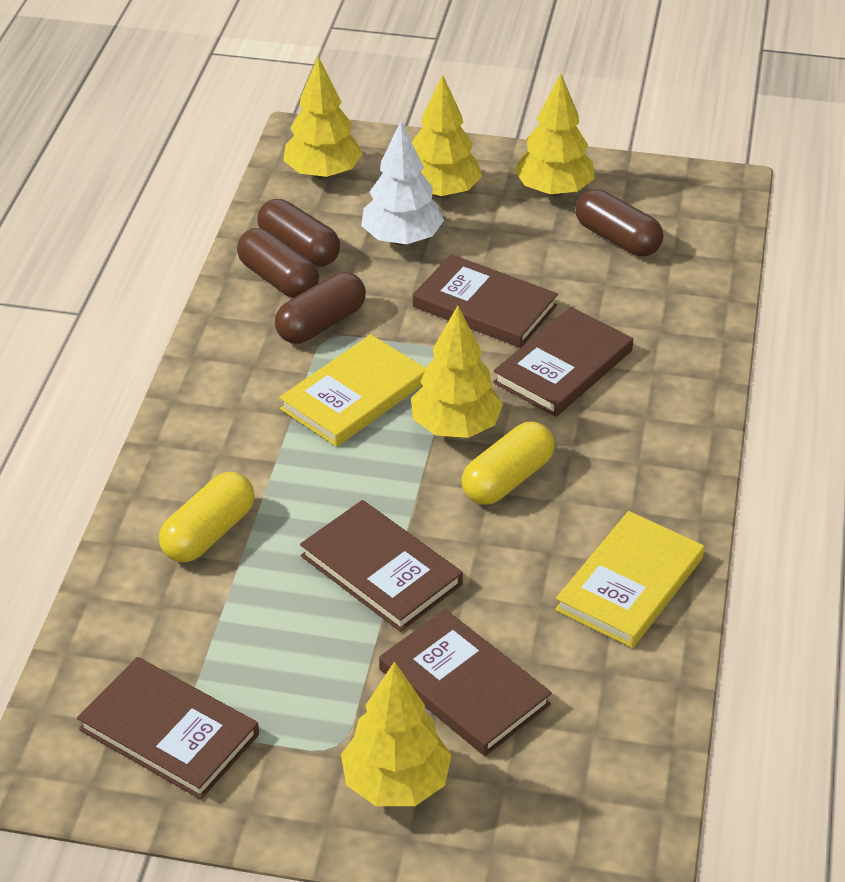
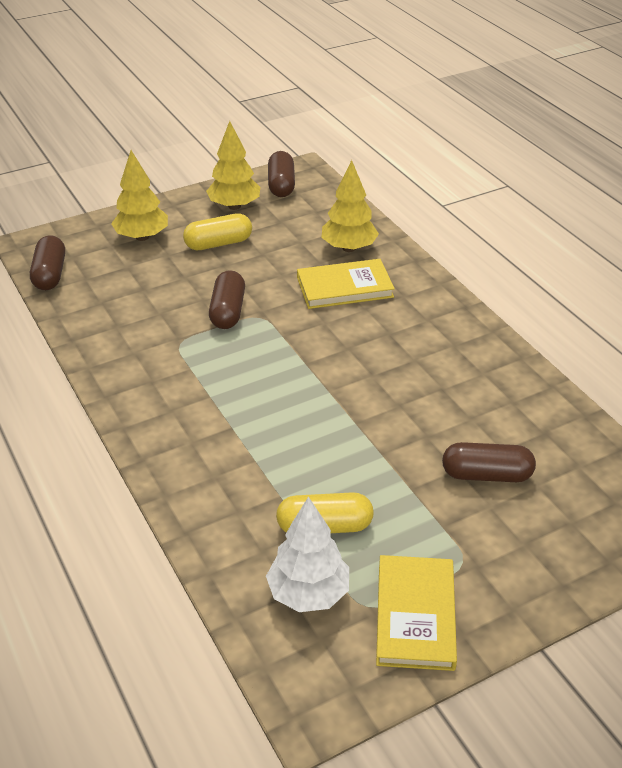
brown book: [77,657,259,799] [300,500,463,632] [379,609,552,756] [413,254,558,348] [493,307,633,417] = 5 -> none = 0
yellow tree: [283,56,363,179] [341,661,452,806] [411,306,503,438] [412,74,482,198] [515,74,595,197] = 5 -> [111,150,168,241] [206,121,260,210] [321,160,379,252] = 3

